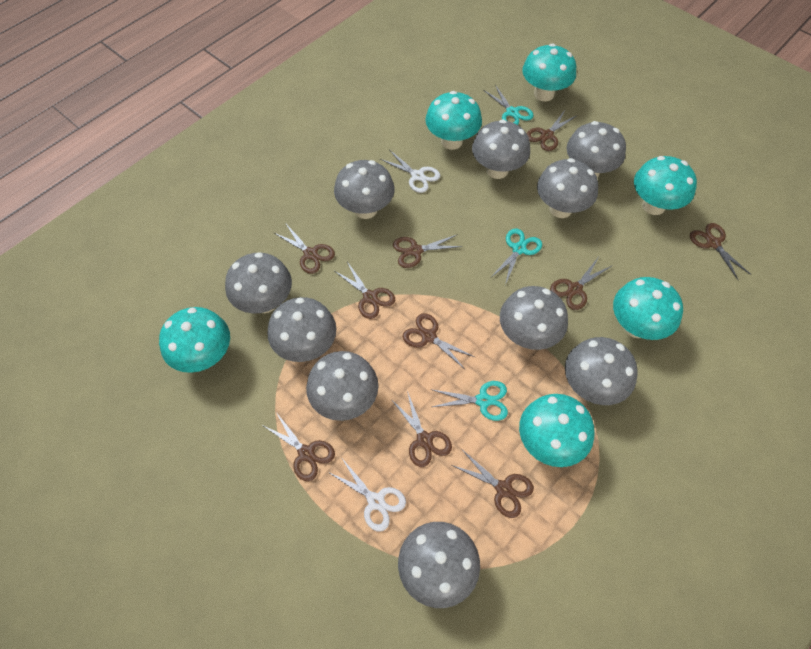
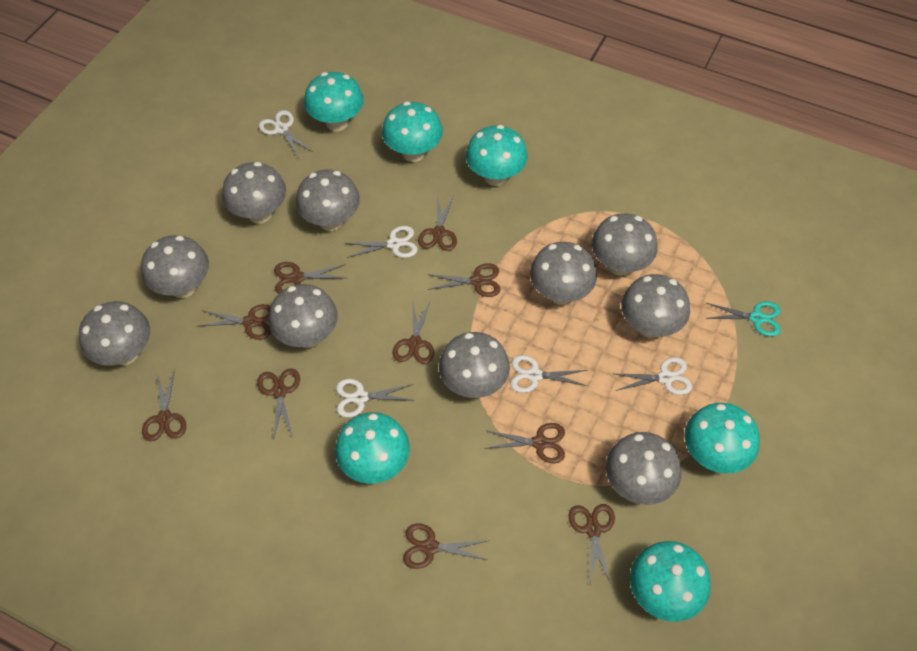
turquoise scissors: [431,381,508,421] [483,85,533,125] [490,229,542,285] = 3 -> [705,301,781,337] = 1
white scissors: [328,457,406,532] [380,150,440,193] = 2 -> [259,110,313,158] [336,379,415,417] [345,226,418,258] [511,355,588,393] [615,357,692,395] = 5

